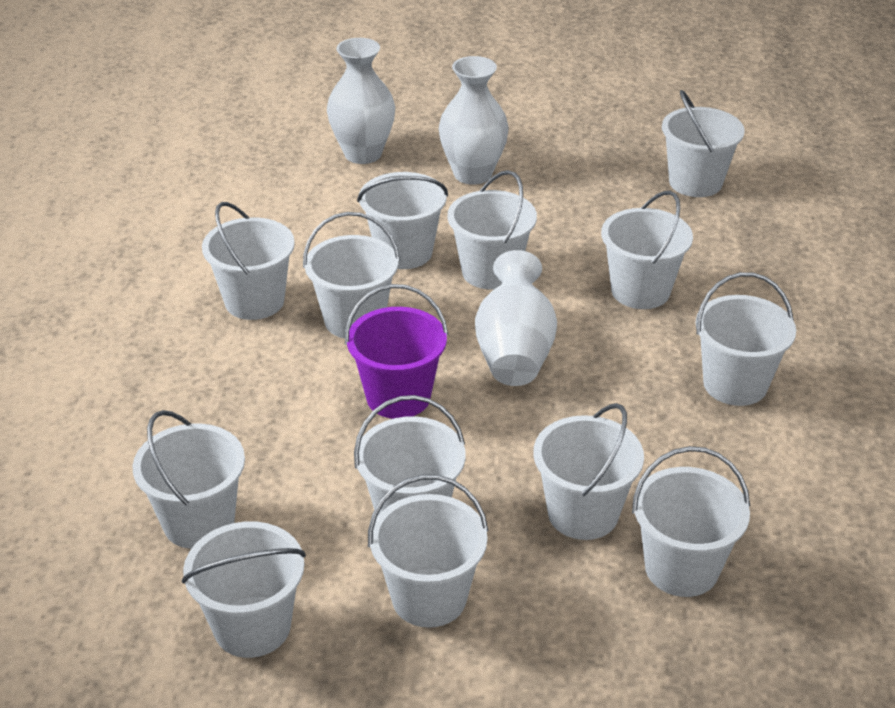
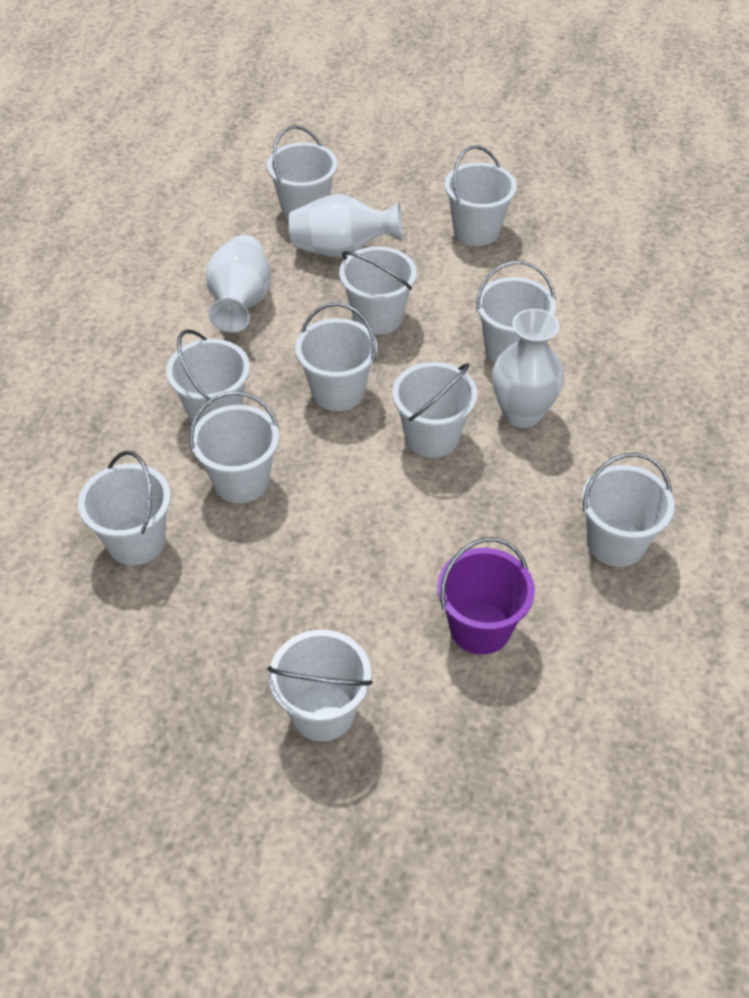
white bucket: [132,410,245,549] [182,521,306,658] [202,202,295,320] [303,212,400,339] [354,395,466,517] [357,172,448,269] [368,475,489,628] [447,170,537,290] [533,403,644,540] [601,191,693,309] [632,446,750,597] [662,90,745,197] [695,272,796,406] = 13 -> [78,451,171,565] [166,329,250,426] [189,391,279,503] [267,125,338,220] [267,630,373,741] [295,303,377,411] [339,246,417,335] [392,362,477,458] [444,145,517,246] [476,261,556,363] [582,453,675,567] = 11

